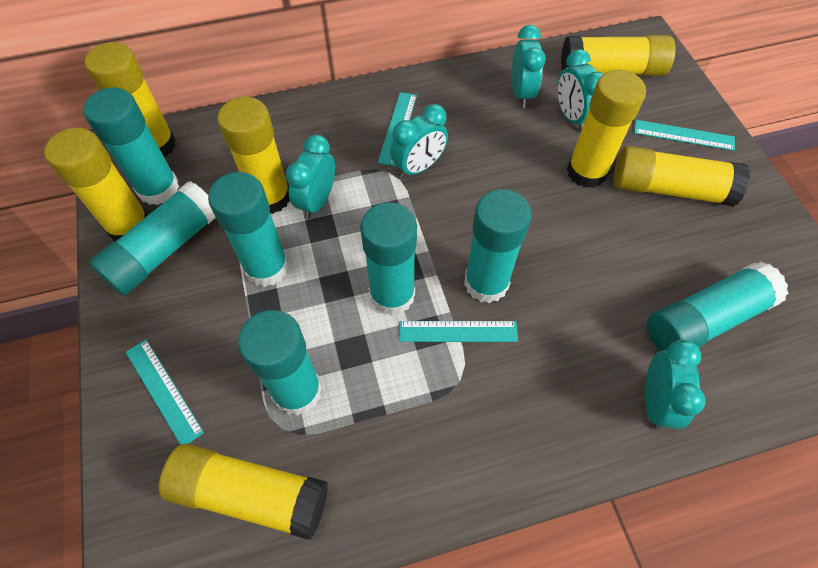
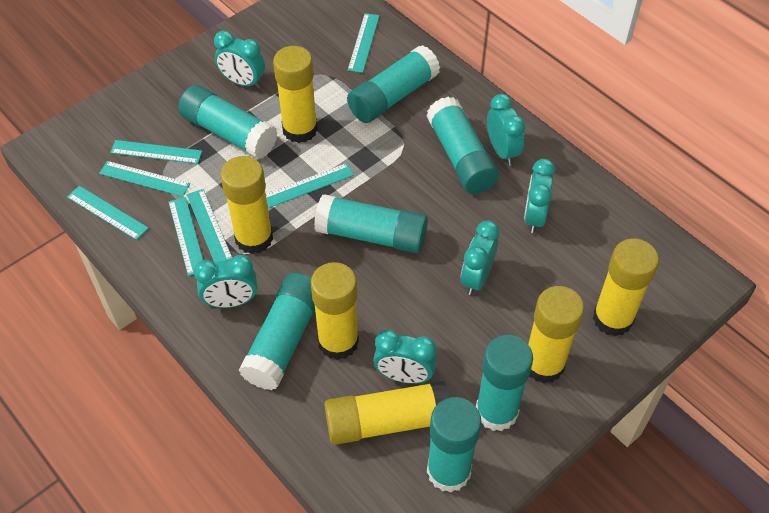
turquoise clock: [286,134,335,219] [390,104,448,178] [512,25,546,108] [557,49,603,131] [645,340,705,430] = 5 -> [194,255,257,308] [214,31,265,88] [373,330,437,384] [461,220,499,295] [487,94,525,165] [524,159,555,233] = 6
turquoise ruler: [126,339,204,445] [378,92,417,166] [399,321,518,342] [634,120,735,151] = 4 -> [67,186,149,240] [99,161,190,197] [110,140,202,164] [168,197,203,276] [187,189,232,263] [266,163,354,208] [348,13,380,73] = 7
yellow glue stick: [44,128,148,242] [85,42,176,157] [159,444,328,540] [217,97,290,214] [561,35,676,76] [567,70,646,188] [613,146,750,207] = 7 -> [220,156,273,254] [273,46,318,143] [311,262,359,360] [324,381,450,445] [528,286,584,383] [593,238,659,336] = 6

